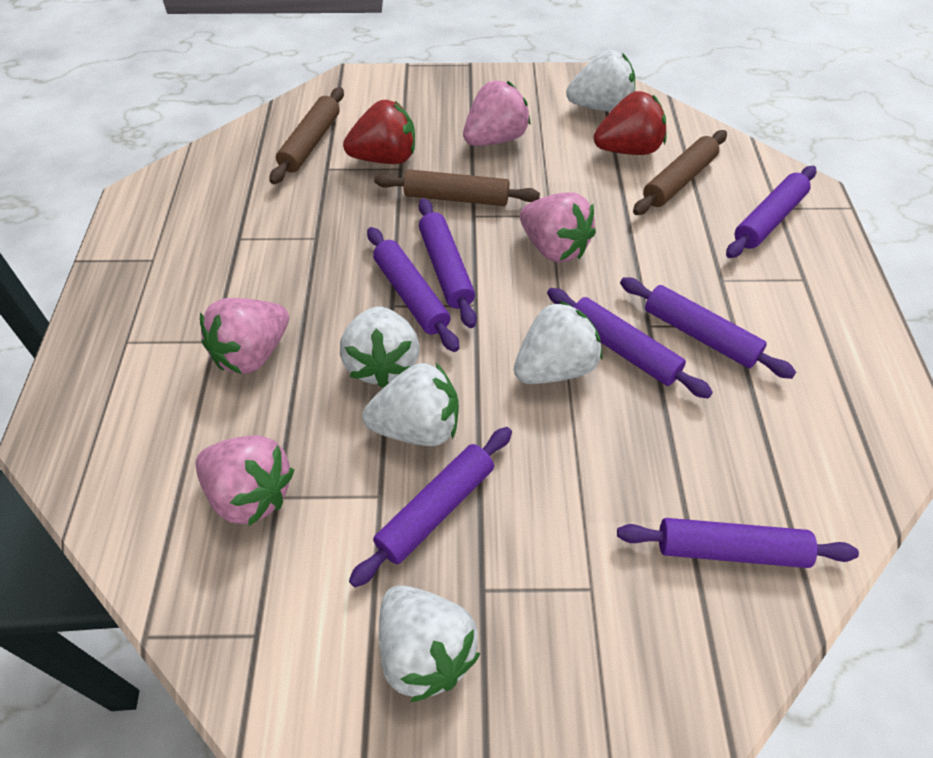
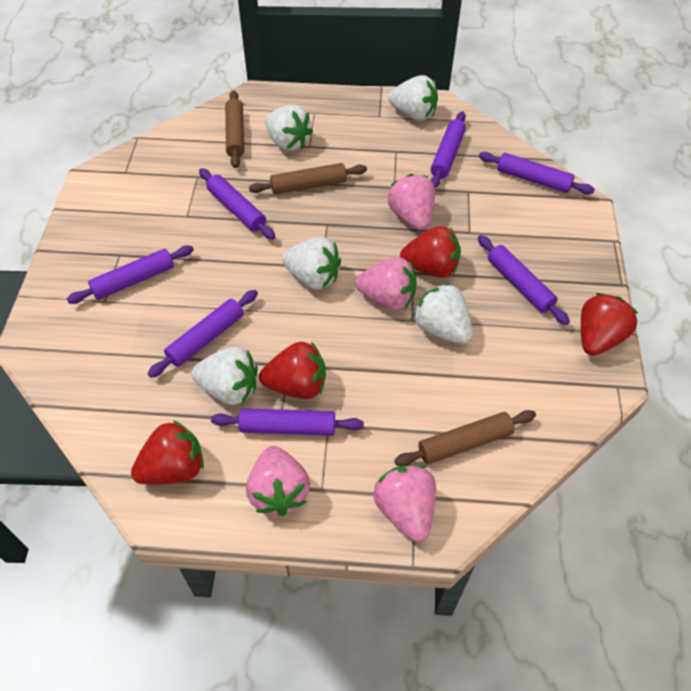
red strawberry: [343,100,415,164] [594,91,666,155] = 2 -> [131,420,204,485] [259,342,326,399] [400,226,461,278] [581,293,638,356] = 4

